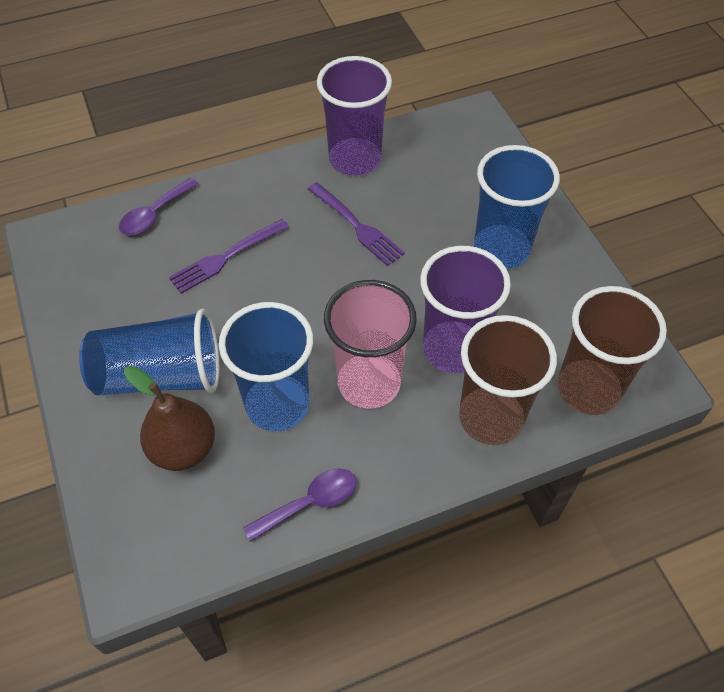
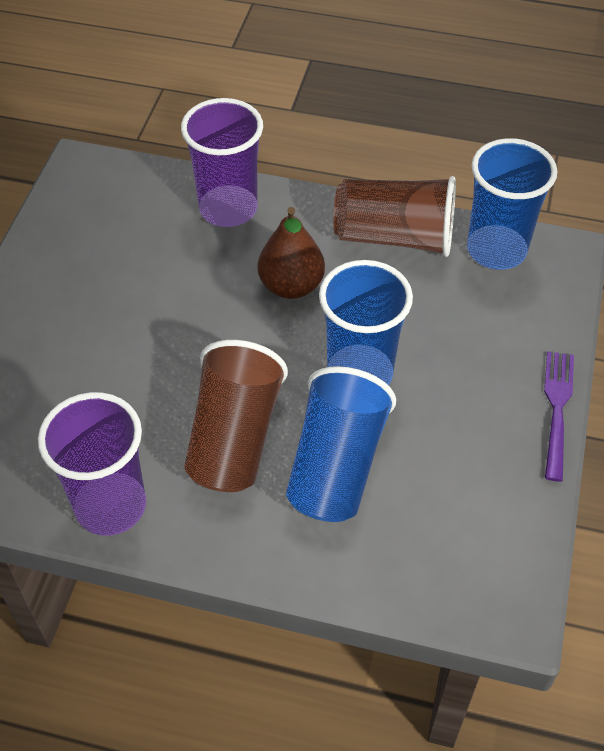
pink cup: [324,280,417,409] = 1 -> none = 0
purple fork: [169,219,289,294] [308,182,405,266] = 2 -> [544,351,574,482] = 1
purple spoon: [119,178,198,235] [243,468,356,542] = 2 -> none = 0

